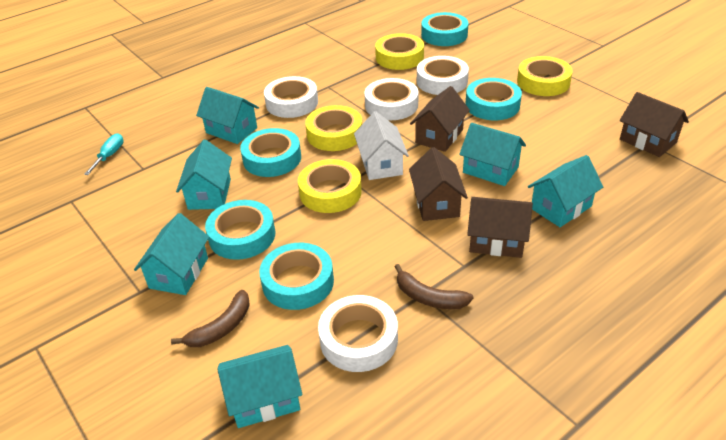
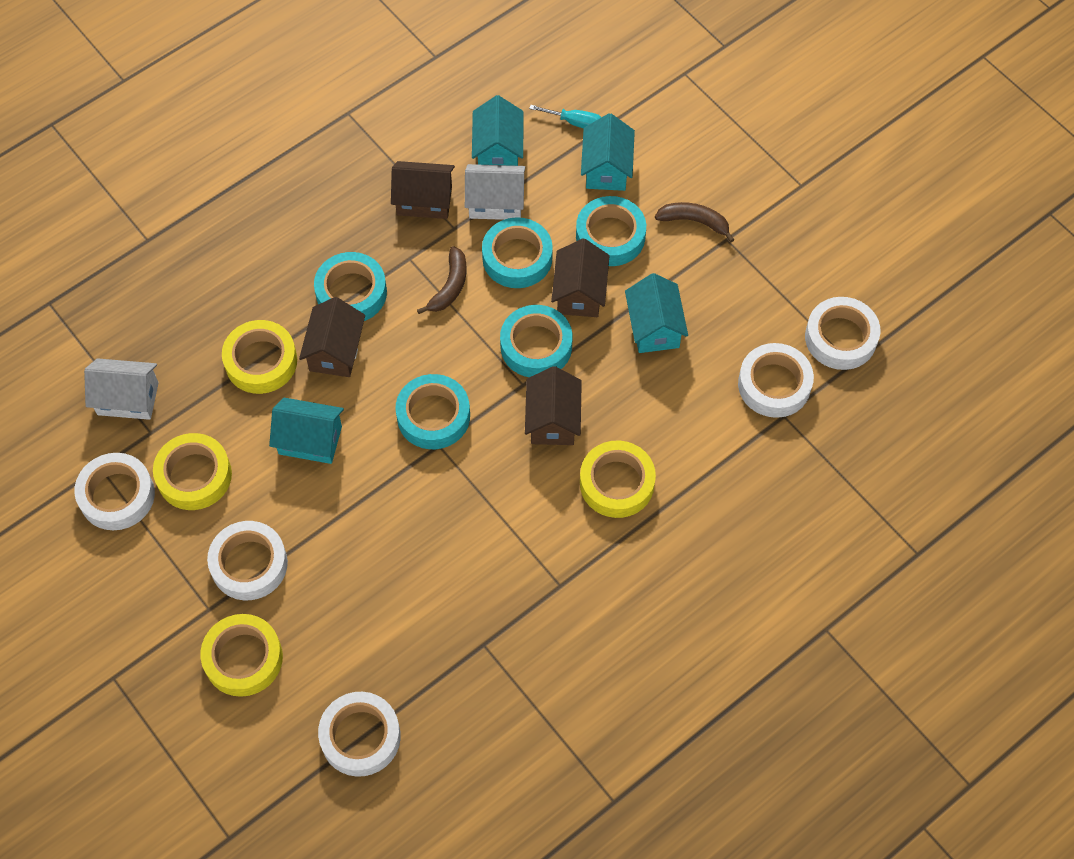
turquoise house: [134,213,209,295] [176,140,232,210] [196,87,259,144] [217,345,302,428] [459,123,526,186] [528,155,603,227] = 6 -> [269,398,344,464] [472,95,523,166] [581,113,635,191] [625,273,688,353] = 4
white house: [354,111,409,180] = 1 -> [84,358,159,420] [465,164,525,220] = 2
white tape: [264,76,318,118] [318,295,398,372] [364,78,419,120] [417,56,469,95] = 4 -> [74,453,155,530] [207,521,288,600] [318,692,401,777] [738,343,814,418] [805,297,880,370] = 5

